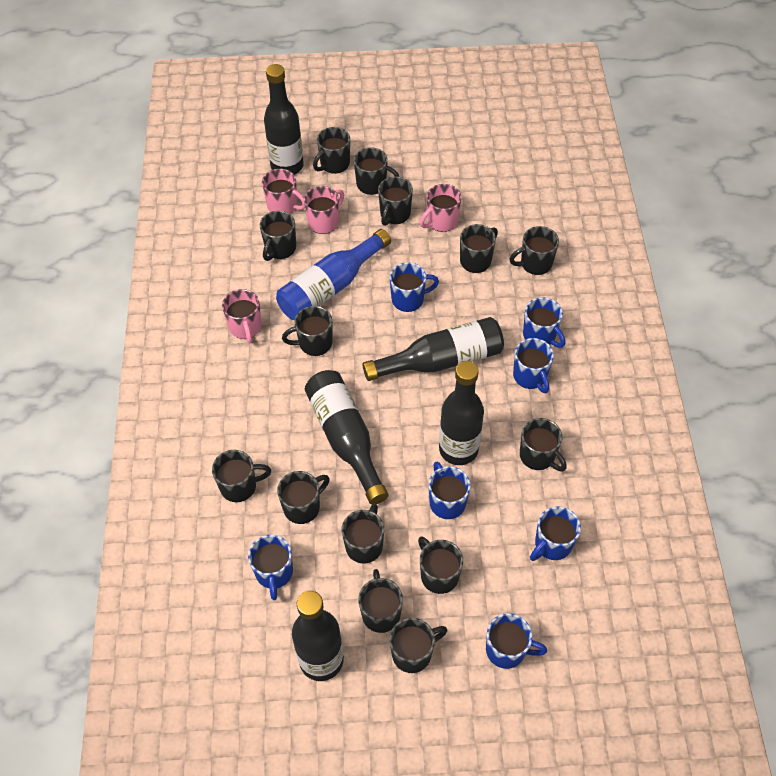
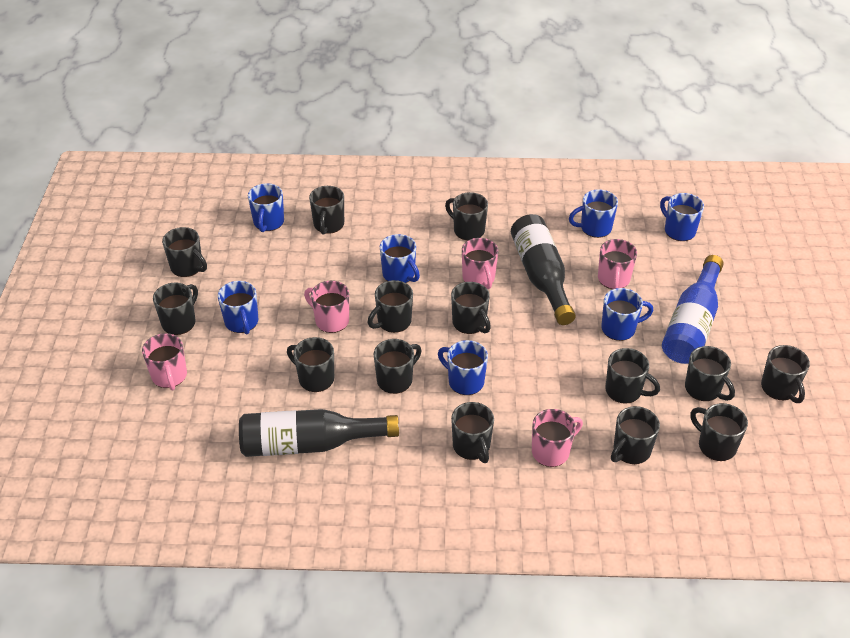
black bottle: [264,64,304,175] [292,591,344,681] [305,370,388,505] [362,317,504,381] [439,361,484,465] = 5 -> [239,409,399,457] [511,214,576,325] = 2
pink mug: [222,289,262,343] [262,169,305,214] [304,186,344,234] [420,184,462,232] = 4 -> [142,333,187,391] [304,281,349,333] [462,238,498,289] [532,409,583,467] [598,239,637,290] = 5

